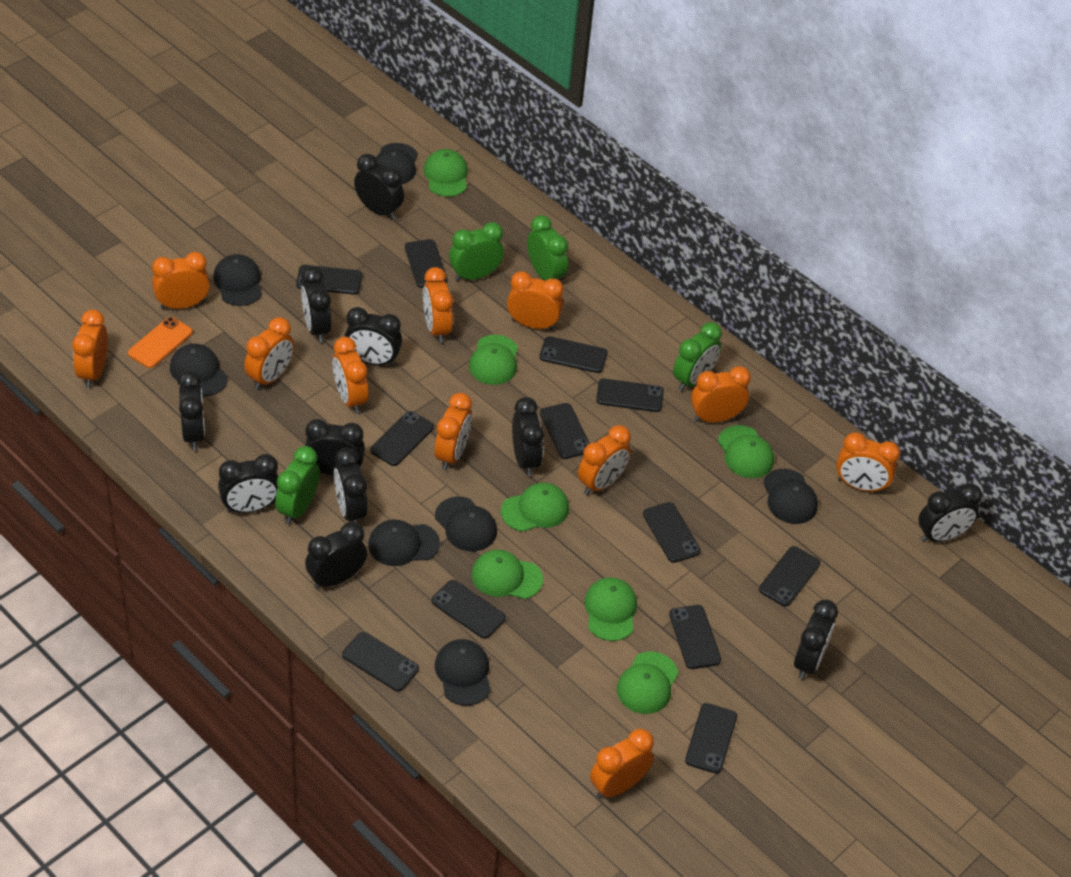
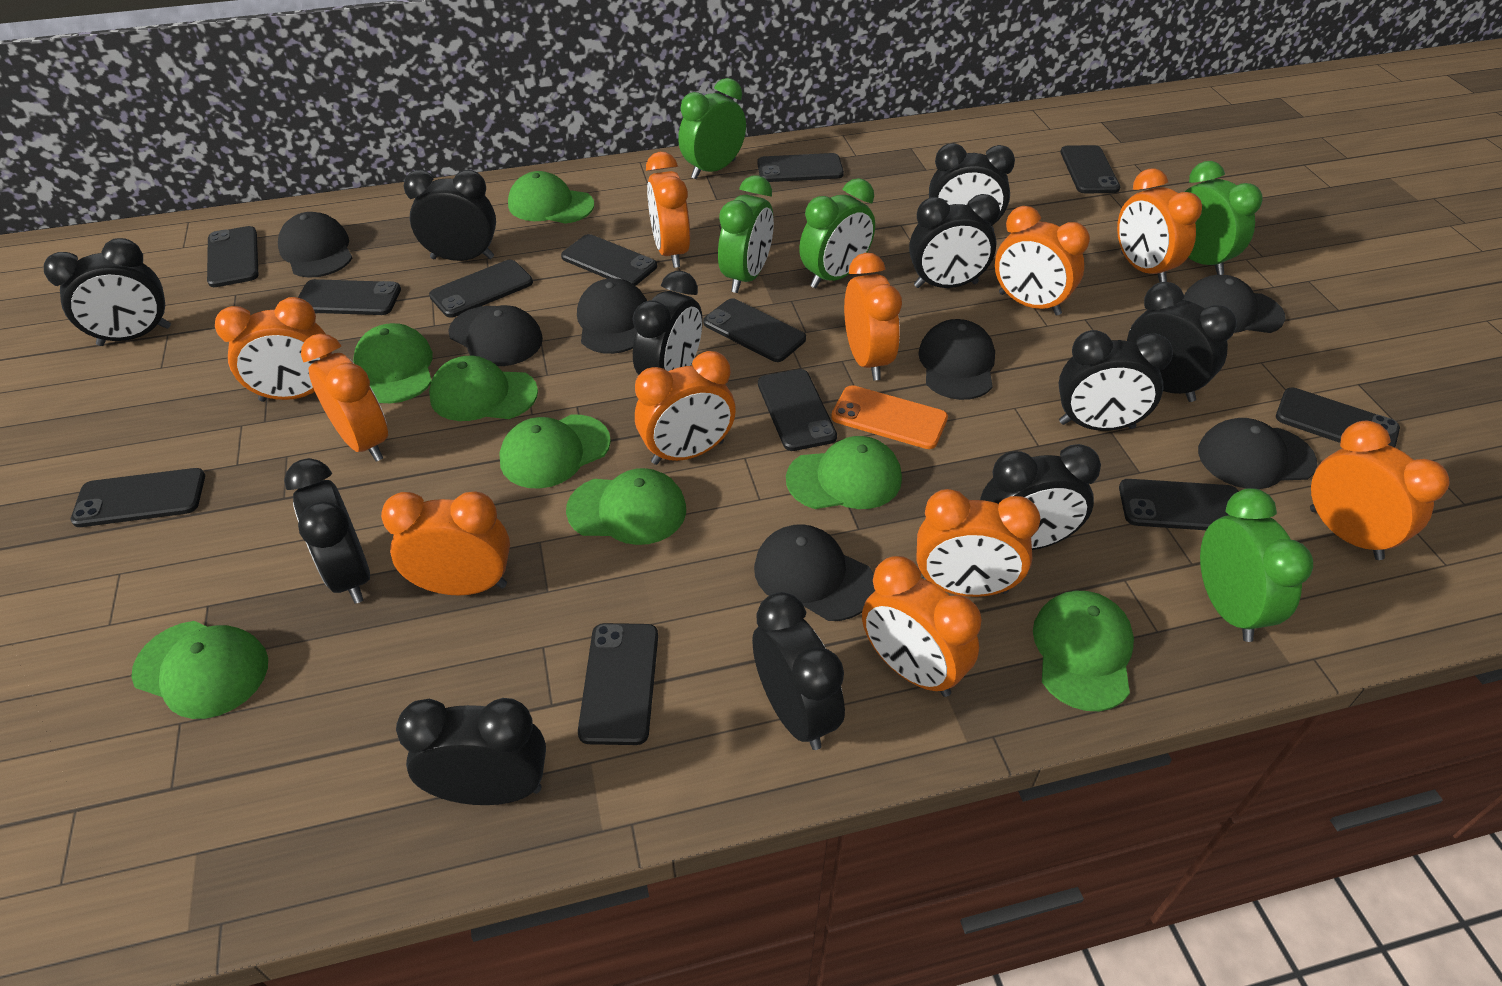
green cap: [424,149,468,197] [469,335,518,385] [471,550,543,599] [501,483,569,532] [584,578,637,641] [617,651,678,714] [718,425,774,478] = 7 -> [131,621,268,719] [353,323,433,403] [429,356,538,421] [499,415,611,489] [508,171,594,224] [566,468,686,545] [786,436,902,509] [1033,591,1134,711] = 8
green clock: [275,446,320,524] [449,222,504,281] [527,215,568,281] [673,322,722,391] = 4 -> [678,78,746,179] [718,176,774,293] [799,178,875,288] [1185,161,1263,275] [1200,488,1313,642] = 5

